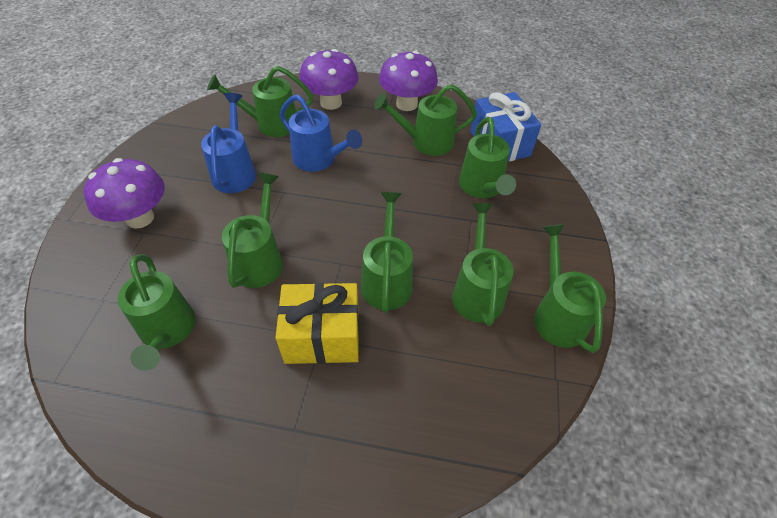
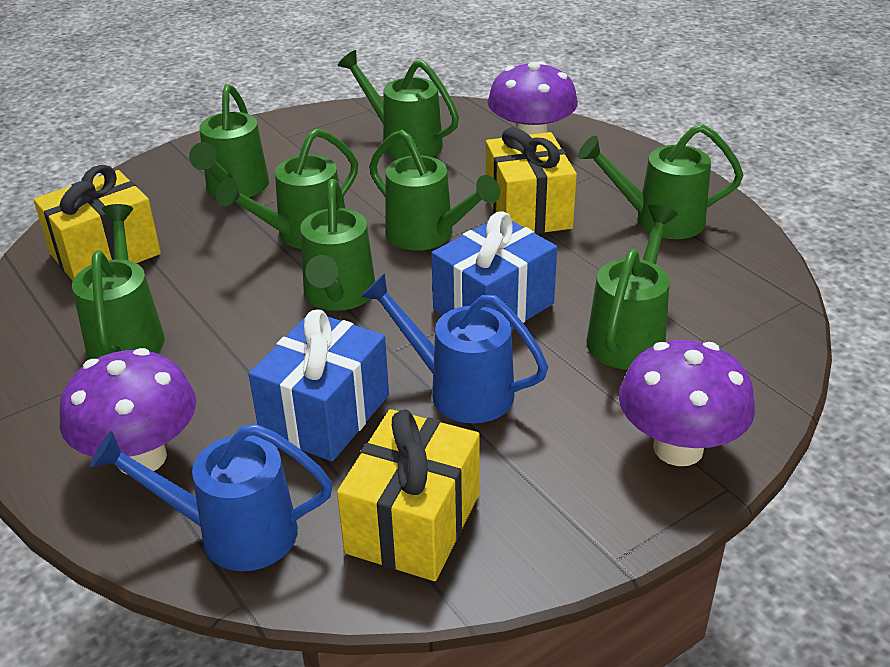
blue gift: [470,92,541,161] = 1 -> [248,310,389,462] [431,211,557,329] = 2
yellow gift: [276,283,359,364] = 1 -> [34,165,161,281] [337,409,480,581] [486,127,577,234] = 3

